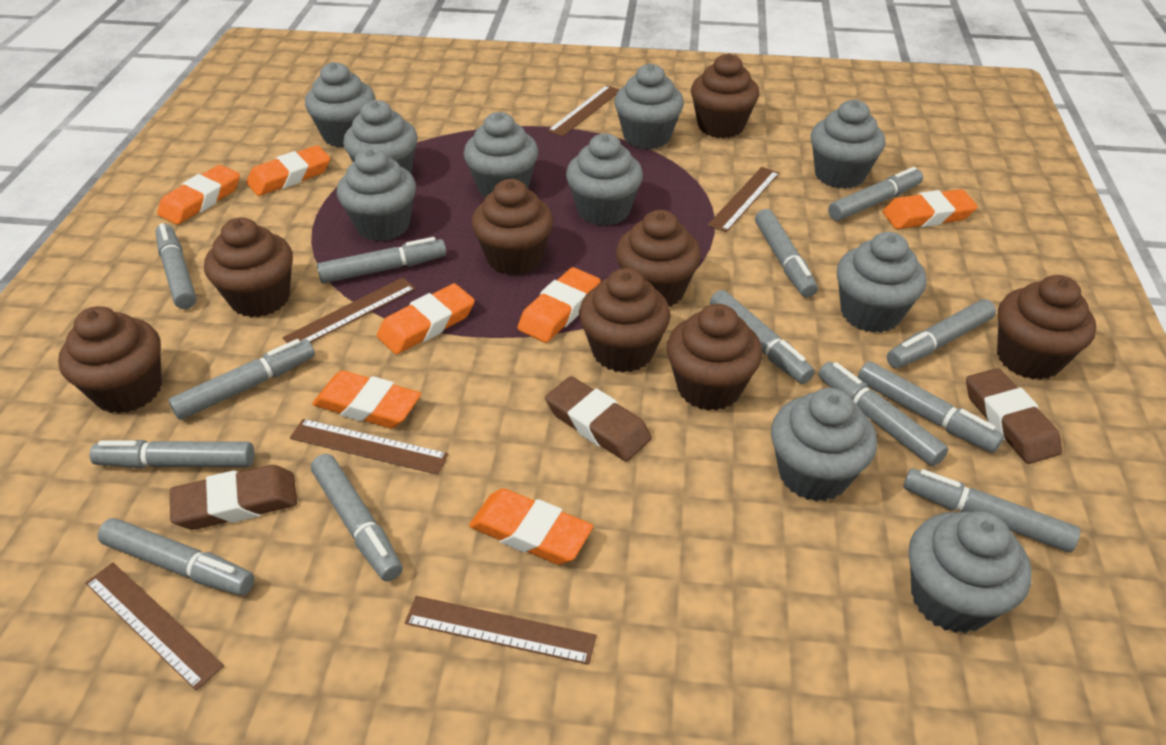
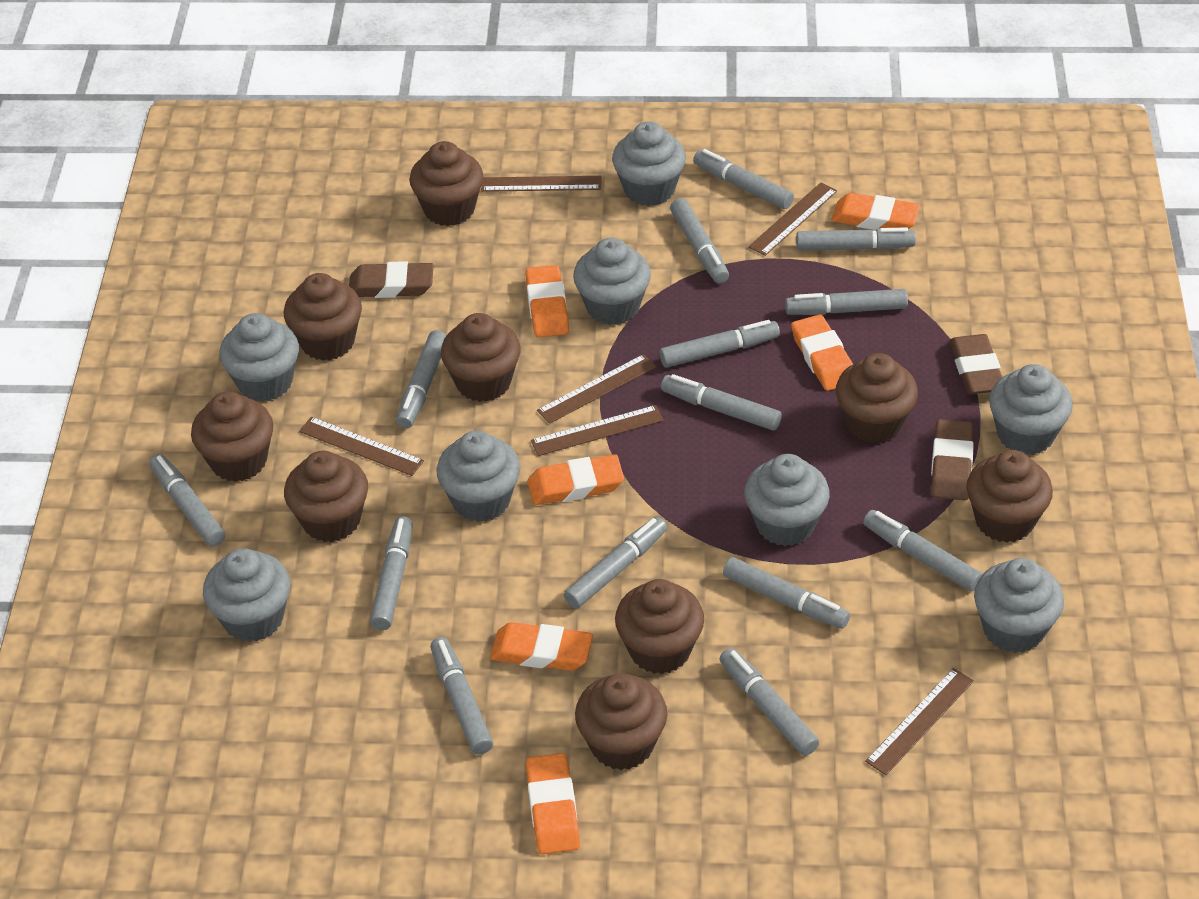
brown cupcake: [58,306,162,414] [204,218,293,318] [471,179,553,276] [579,268,671,373] [616,210,701,307] [666,304,762,411] [691,53,759,139] [997,275,1096,380] = 8 -> [191,391,273,482] [283,273,362,361] [284,451,368,542] [409,141,483,226] [441,313,521,402] [575,673,667,770] [615,579,704,674] [836,353,918,443] [967,450,1053,543] = 9
grey cupcake: [305,62,375,148] [337,148,416,241] [343,100,418,173] [464,112,538,198] [566,134,643,226] [614,63,684,149] [771,388,877,502] [810,100,885,189] [837,232,926,333] [909,511,1032,633] = 10 -> [203,548,290,642] [219,313,299,402] [437,431,520,522] [573,238,651,325] [612,121,686,206] [744,454,830,546] [974,558,1064,653] [989,364,1073,455] = 8
grey marker: [90,440,254,468] [98,518,254,596] [155,223,197,309] [169,339,315,420] [311,454,403,582] [317,237,446,283] [710,290,815,384] [755,209,818,297] [818,362,948,466] [828,167,923,221] [858,361,1004,453] [887,299,996,368] [903,469,1081,552] = 13 -> [150,454,225,546] [370,516,413,630] [396,330,446,429] [430,637,493,755] [564,517,667,609] [659,320,780,368] [661,374,782,431] [670,198,729,284] [693,149,794,209] [720,648,819,756] [723,557,850,629] [785,289,908,315] [796,227,916,250] [863,510,982,592] = 14
orange eraser: [157,165,240,225] [246,145,330,196] [313,370,421,428] [377,283,475,354] [469,488,593,565] [518,267,601,343] [882,189,978,229] = 7 -> [490,622,593,671] [525,265,569,338] [526,753,580,855] [528,454,624,505] [791,314,853,391] [831,193,920,230] = 6

